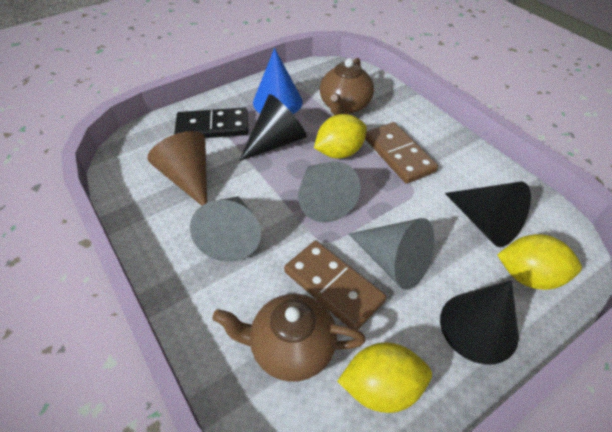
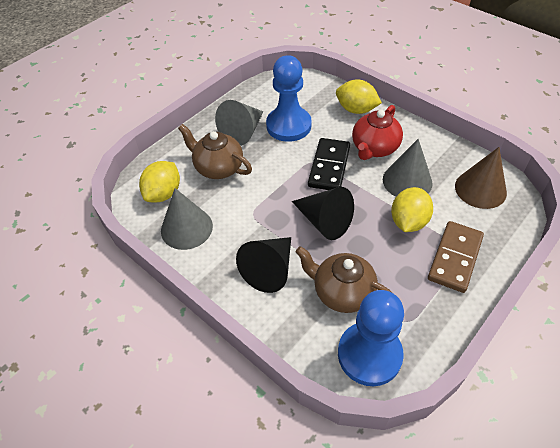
black cone: [239,94,307,161] [440,280,519,364] [445,182,531,247] = 3 -> [236,237,291,293] [292,187,354,240] = 2
blue cone: [253,48,303,114] = 1 -> none = 0
blue pawn: none = 0 -> [266,55,312,142] [338,290,404,386] = 2
brown domino: [284,241,386,330] [365,122,438,184] = 2 -> [428,221,484,293] = 1
red teapot: none = 0 -> [352,105,403,160] = 1

